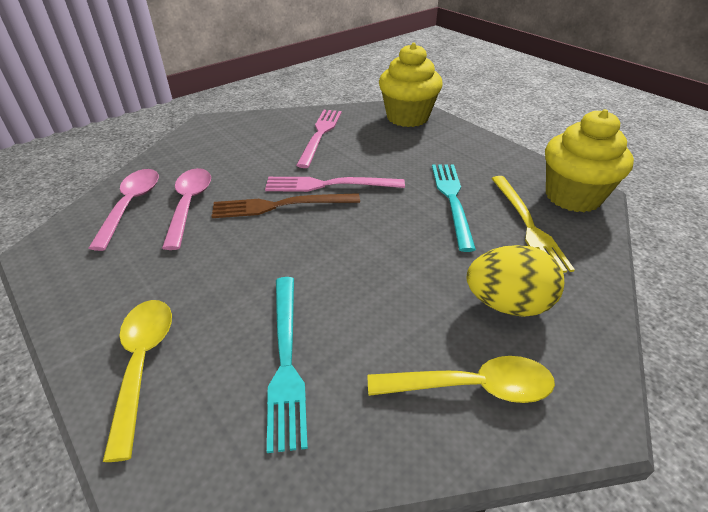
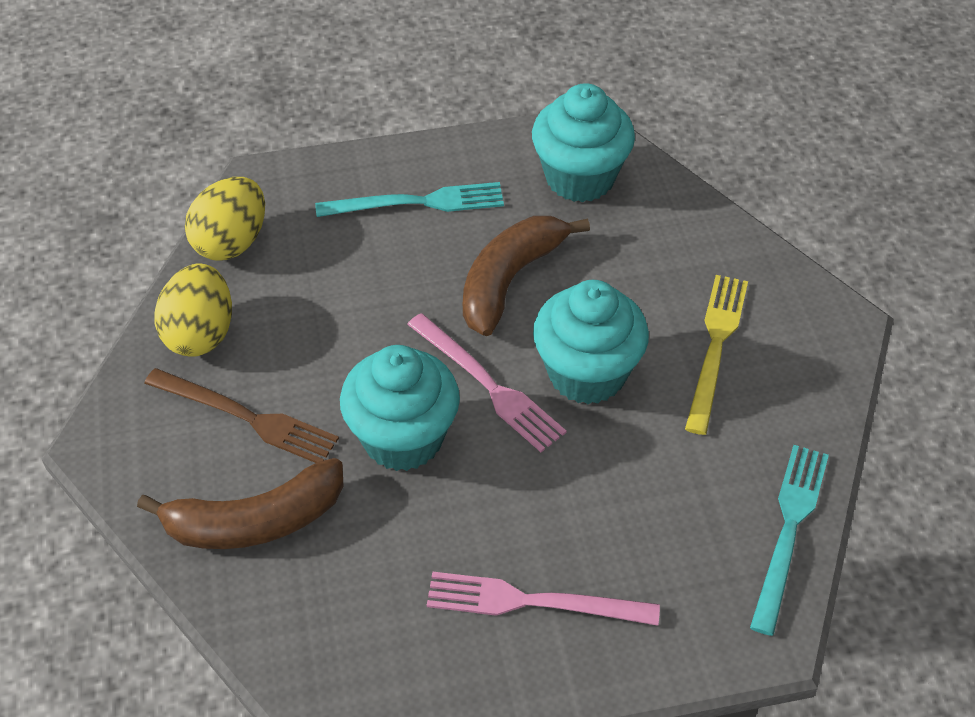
brown banana: none = 0 -> [137,458,343,549] [463,216,590,336] = 2
pink spoon: [89,169,159,251] [162,168,211,250] = 2 -> none = 0
turquoise cupcake: none = 0 -> [340,345,460,471] [532,83,635,202] [533,280,649,404] = 3
yellow cupcake: [379,43,443,127] [545,109,634,212] = 2 -> none = 0
yellow egg: [467,245,564,317] = 1 -> [155,263,232,357] [185,177,265,260] = 2
yellow spoon: [103,300,172,462] [368,356,555,403] = 2 -> none = 0

